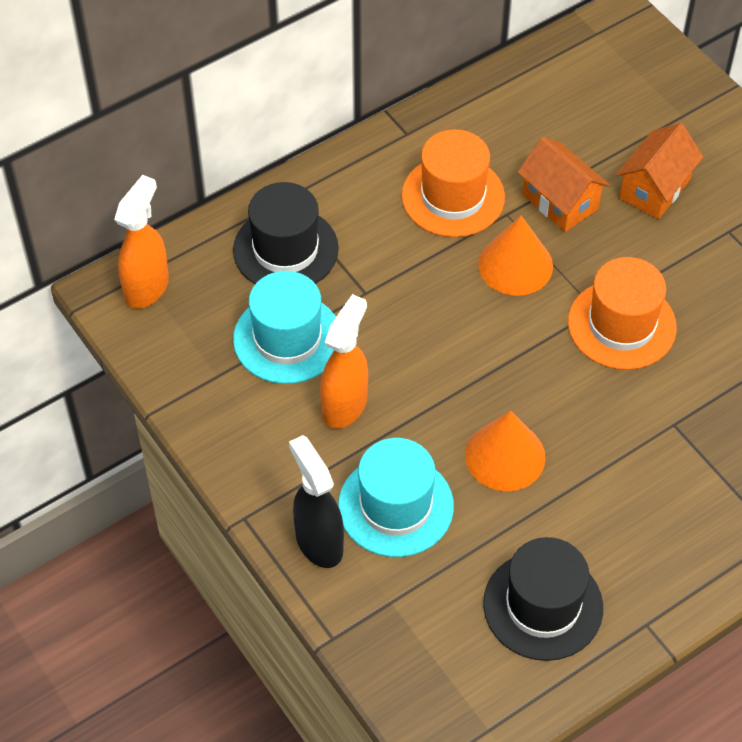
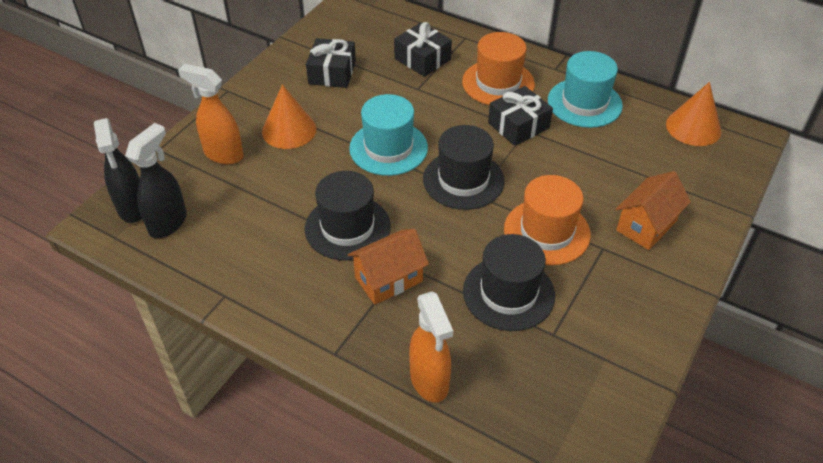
black gift: none = 0 -> [306,38,356,88] [394,22,452,77] [488,86,553,146] = 3
black hat: [233,182,339,284] [483,537,603,661] = 2 -> [305,171,391,261] [423,125,504,210] [463,234,555,331] = 3
black spray bottle: [289,435,344,568] = 1 -> [94,118,142,223] [125,123,187,238] = 2

